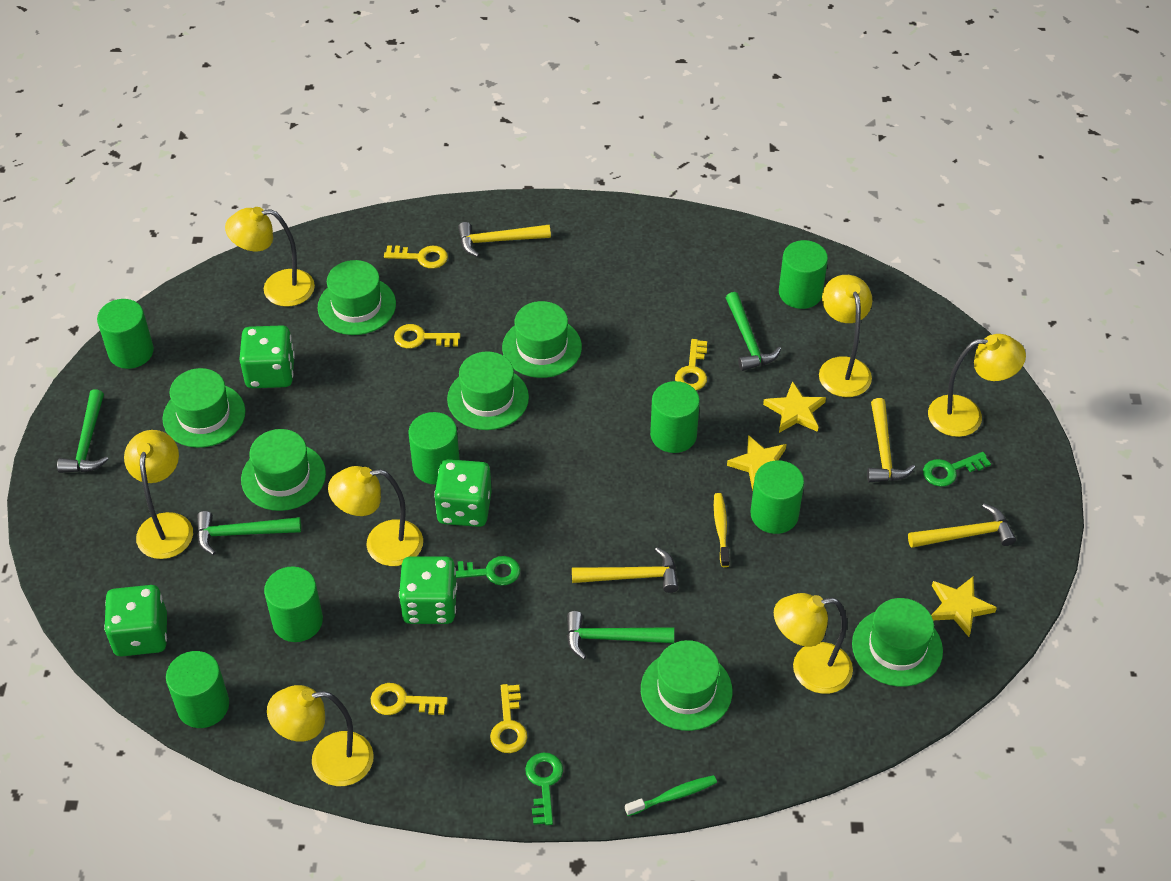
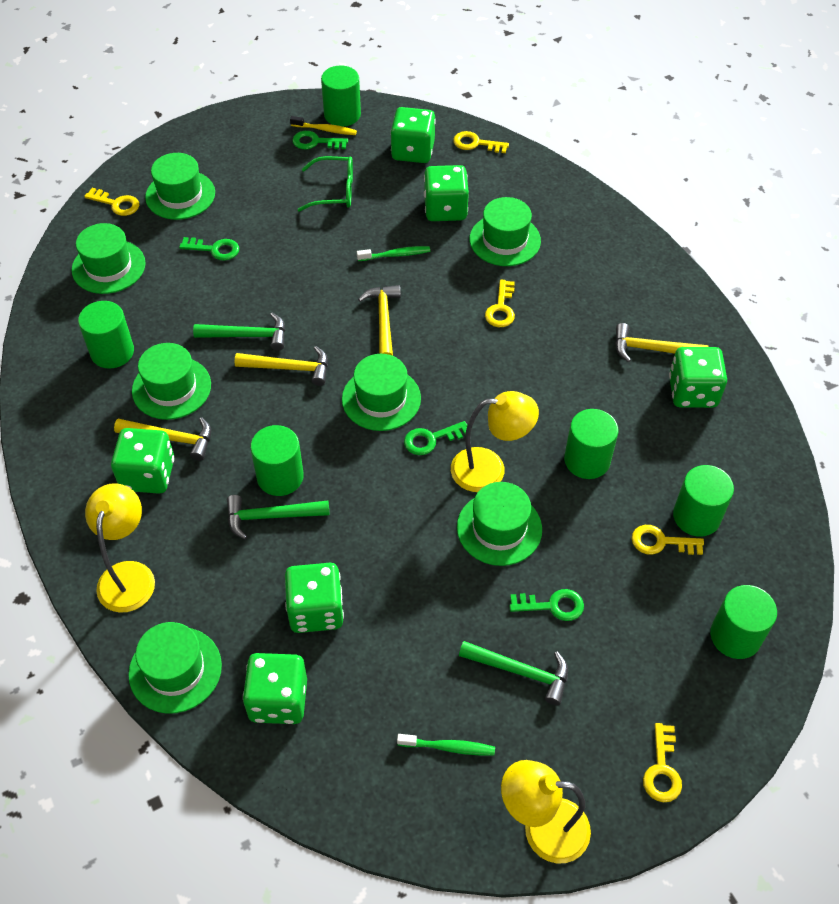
green cylinder: [97,299,154,369] [166,651,229,728] [264,566,323,642] [408,412,460,485] [650,381,700,453] [751,460,804,534] [779,240,828,309] = 7 -> [78,301,134,369] [250,425,304,496] [321,65,361,126] [564,409,618,479] [673,465,734,537] [710,585,777,659] = 6
green dice: [104,585,167,657] [239,325,295,388] [399,556,457,624] [434,459,492,527] = 4 -> [111,428,174,494] [243,653,307,724] [285,563,344,633] [390,107,436,163] [424,165,469,221] [669,347,727,408] = 6
green glasses: none = 0 -> [298,156,353,212] = 1
green hammer: [57,389,109,473] [197,511,301,555] [567,611,674,659] [726,292,781,371] = 4 -> [193,313,285,351] [227,495,330,540] [459,641,568,705] = 3
green key: [456,556,520,586] [525,753,563,825] [923,452,991,487] = 3 -> [179,237,239,261] [292,131,348,149] [404,421,467,455] [510,589,584,621] = 4
green toothbrush: [625,775,717,816] = 1 -> [357,246,430,261] [397,734,495,755] = 2
yellow lamp: [124,430,193,559] [225,207,315,307] [267,685,374,786] [328,466,423,566] [774,593,853,694] [819,275,872,397] [928,334,1026,437] = 7 -> [85,483,155,613] [451,391,539,492] [501,760,591,863] = 3
yellow star: [727,435,786,491] [763,381,826,433] [931,576,997,637] = 3 -> none = 0

